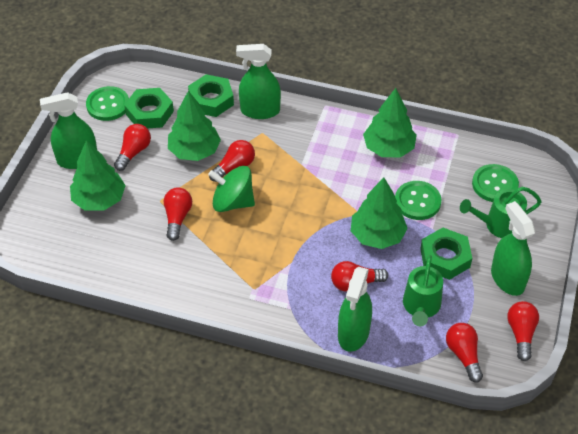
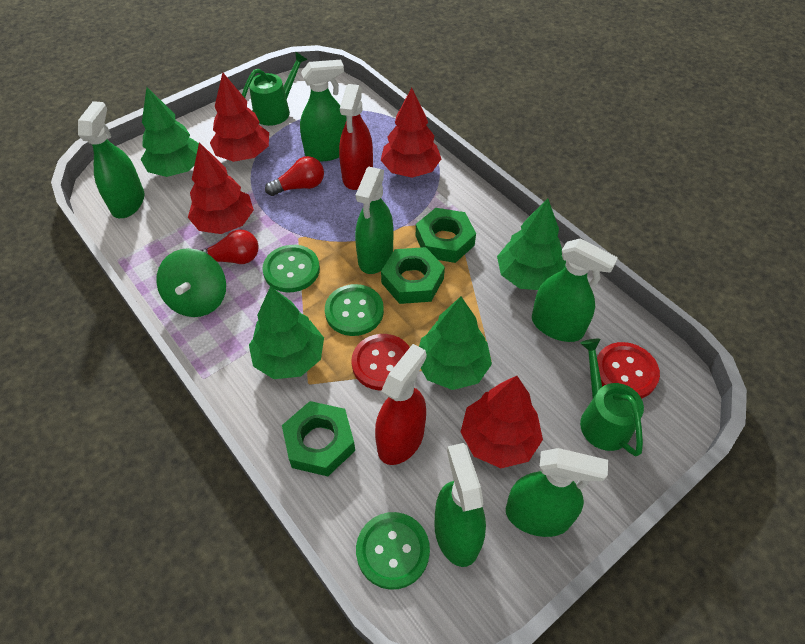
green spray bottle: [40,92,97,169] [236,44,281,119] [338,267,372,352] [491,201,535,296] = 4 -> [78,101,144,218] [300,60,347,161] [355,167,394,274] [434,443,486,567] [506,448,608,537] [532,239,618,342] = 6
red button: none = 0 -> [352,334,410,391] [597,342,660,398] = 2
red light bulb: [114,124,151,171] [164,187,192,241] [209,140,255,182] [331,261,388,291] [446,323,483,382] [507,301,539,361] = 6 -> [200,229,258,264] [265,156,324,196] = 2
red spray bottle: none = 0 -> [339,84,373,190] [375,344,426,465] = 2
red tree: none = 0 -> [188,142,254,234] [210,73,269,162] [381,88,441,178] [461,376,543,468] = 4

